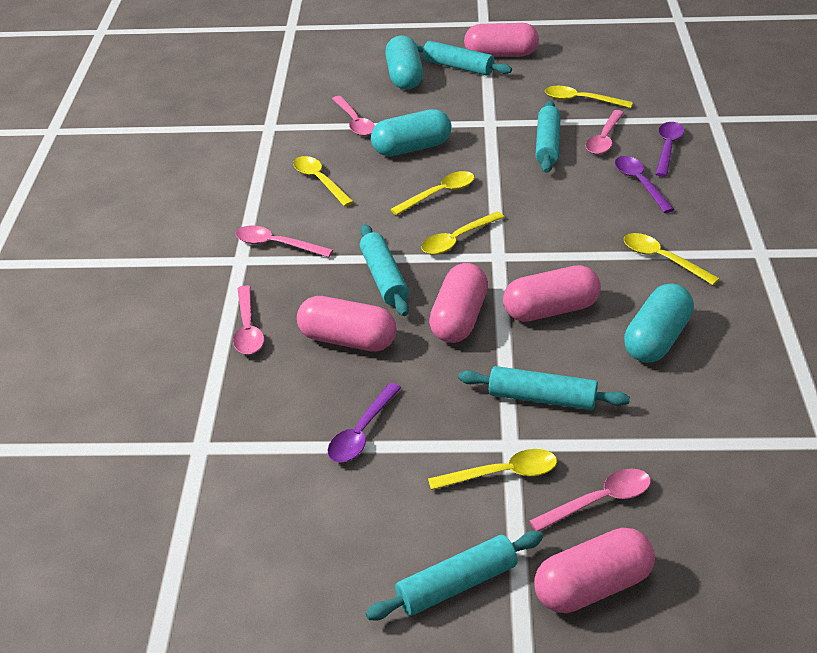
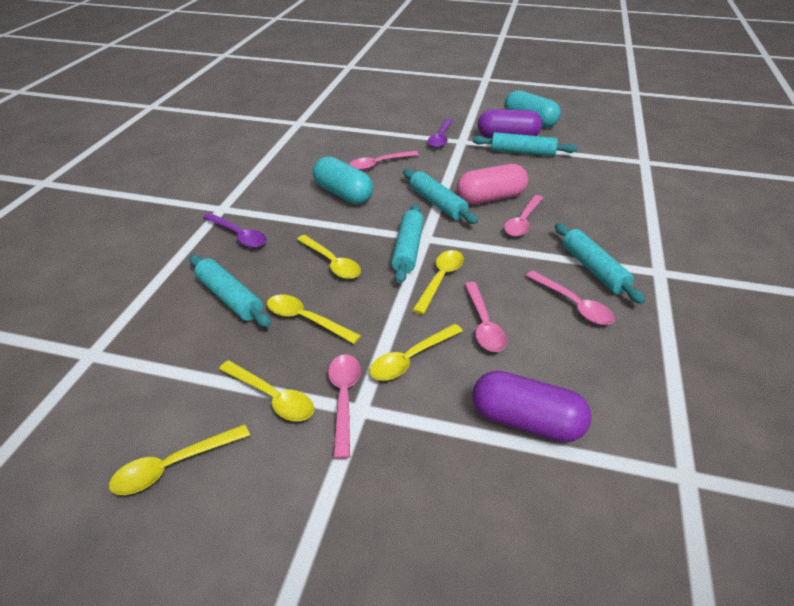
pink capsule: [297,296,397,352] [429,263,488,343] [464,23,539,57] [503,265,601,322] [534,528,655,613] = 5 -> [457,164,528,204] = 1
purple capsule: none = 0 -> [472,371,592,442] [478,109,542,138] = 2
purple spoon: [327,383,401,463] [615,156,675,213] [655,122,684,177] = 3 -> [203,213,267,248] [428,119,453,148] = 2
turquoise capsule: [371,109,451,156] [385,35,423,90] [624,283,694,363] = 3 -> [313,156,373,204] [504,90,561,128] = 2

